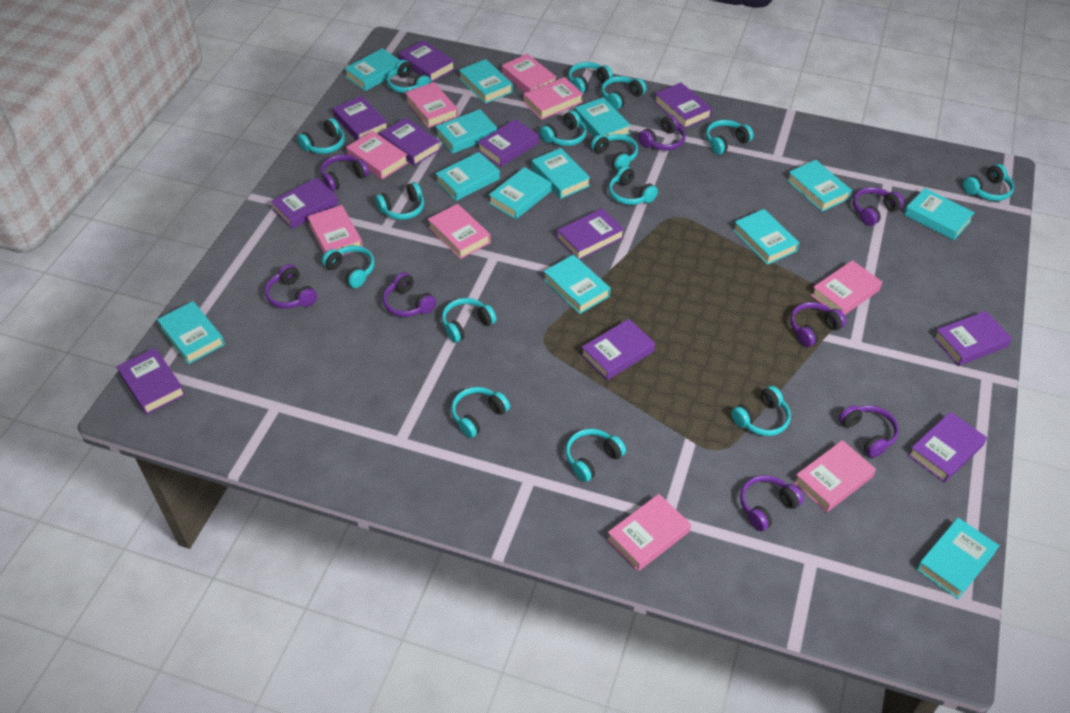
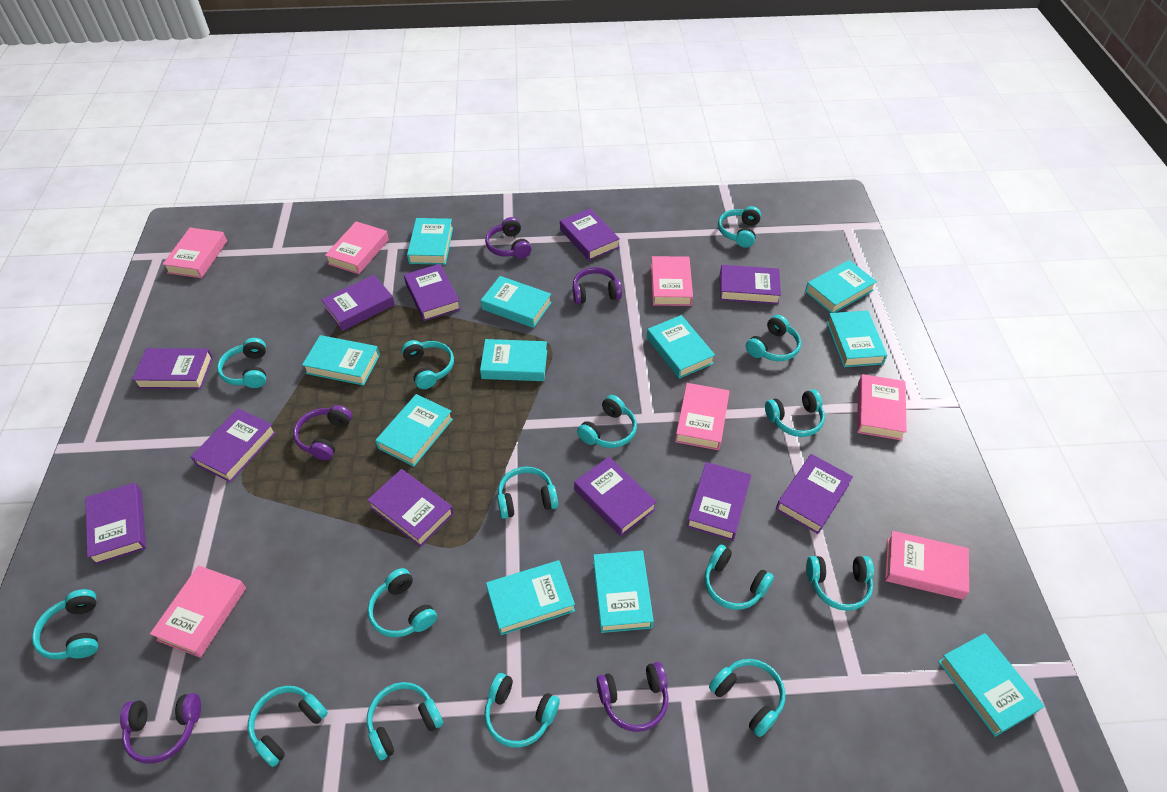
pink book: [307,205,363,255] [346,131,408,179] [405,82,458,128] [428,204,491,259] [502,54,557,93] [523,77,583,120] [607,494,691,571] [794,440,876,512] [811,260,882,315] = 9 -> [150,565,246,658] [162,228,227,278] [325,221,389,274] [651,256,693,306] [675,383,729,450] [857,374,907,440] [885,531,969,599] = 7
purple headphones: [265,264,317,309] [320,154,369,191] [383,272,436,317] [638,115,686,151] [740,475,804,531] [790,302,846,347] [839,405,899,458] [853,187,904,226] = 8 -> [120,693,201,763] [293,405,352,461] [485,217,531,259] [572,267,622,304] [597,662,669,732] = 5
turquoise book: [157,301,225,364] [344,48,400,91] [435,109,497,154] [435,152,500,201] [459,59,513,104] [489,167,552,219] [532,148,591,199] [543,255,611,314] [575,97,631,137] [733,209,799,265] [787,160,852,212] [904,188,975,240] [916,518,1000,599] = 13 -> [302,335,380,385] [375,394,453,467] [407,218,453,265] [480,339,547,381] [481,276,552,328] [486,560,575,635] [593,550,654,633] [647,315,715,379] [805,260,877,313] [827,310,887,367] [938,633,1044,737] = 11

